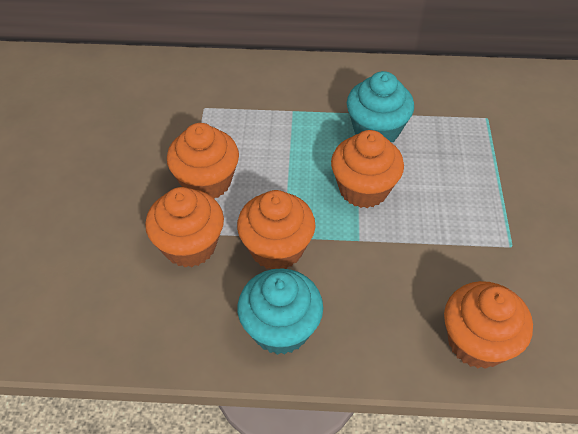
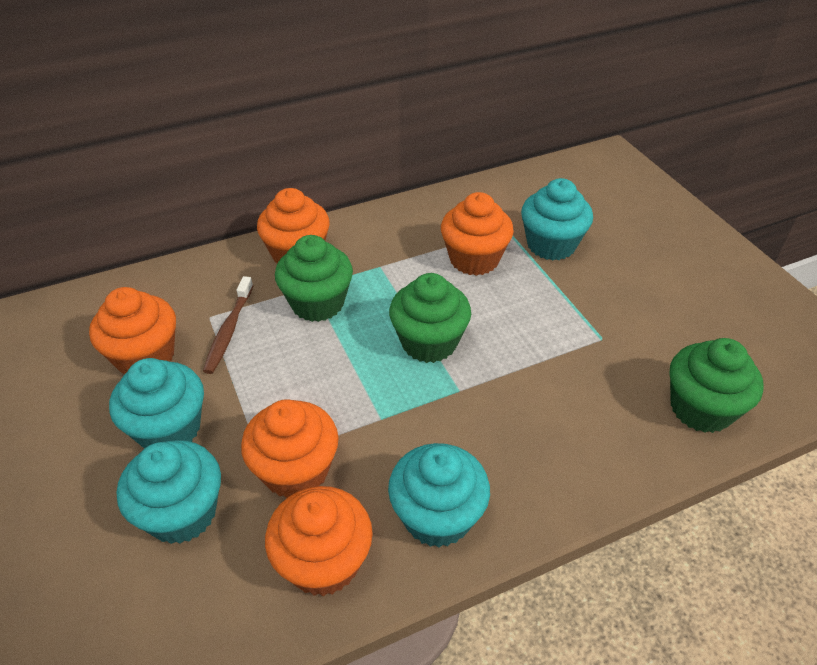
brown toothbrush: none = 0 -> [203,276,253,374] = 1
green cupcake: none = 0 -> [275,235,353,322] [389,273,471,363] [670,338,764,433] = 3
turquoise cupcake: [237,268,323,355] [347,71,414,142] = 2 -> [109,358,204,449] [117,440,221,544] [388,443,490,547] [521,178,593,260] = 4

